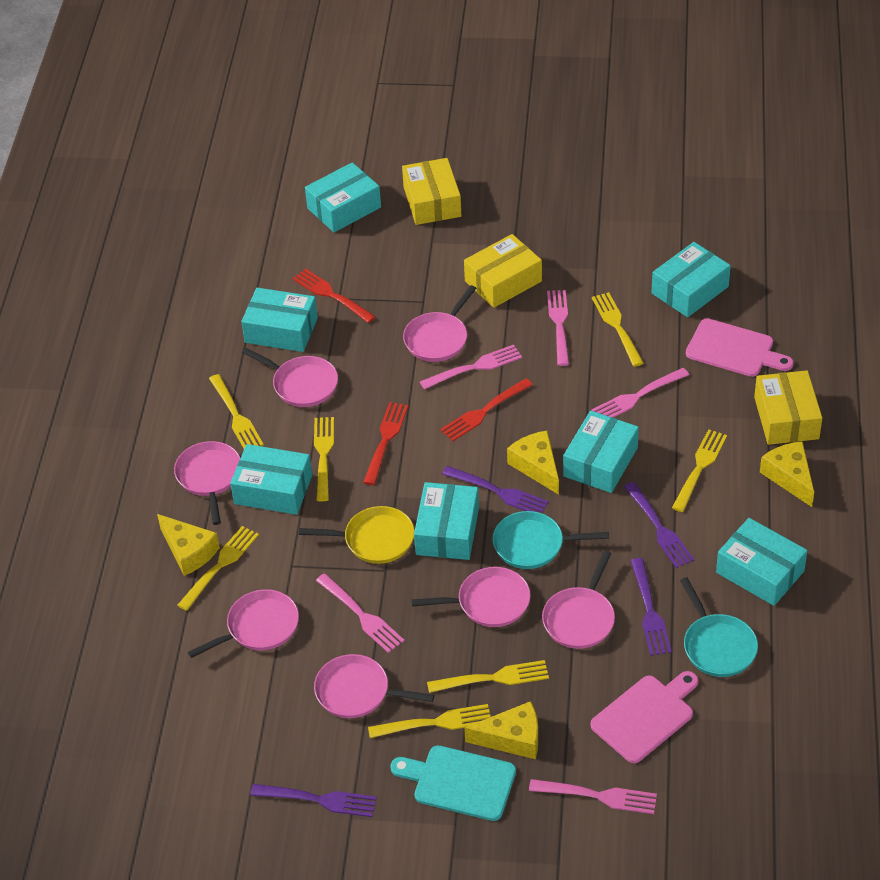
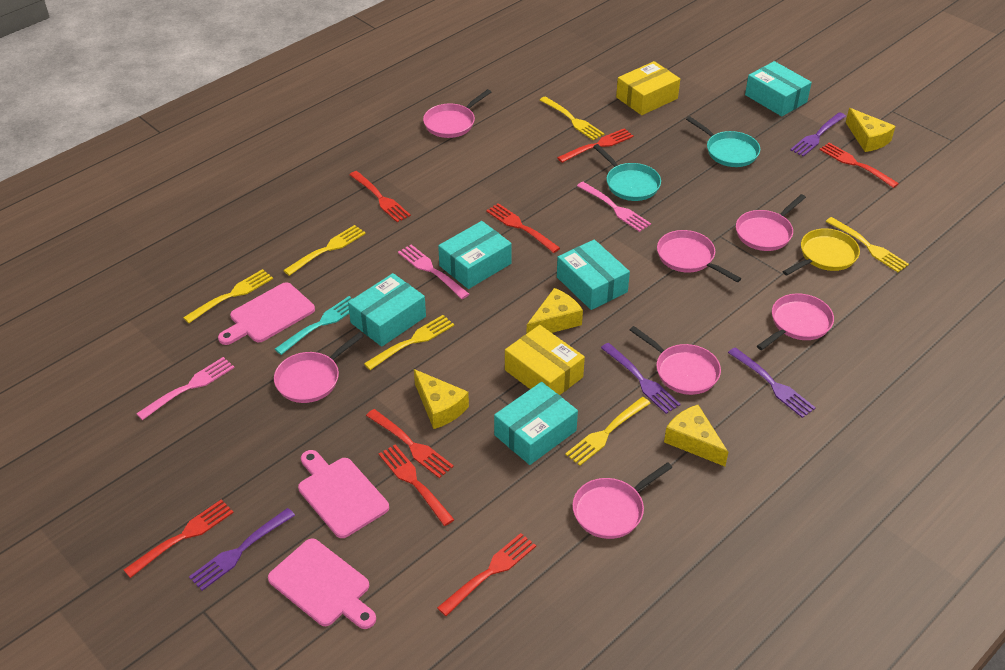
pink cutting board: [590,671,698,763] [686,318,794,377] = 2 -> [218,282,315,345] [268,538,376,629] [298,450,389,538] = 3
pink fork: [316,573,404,653] [420,345,522,389] [529,779,657,814] [547,290,569,366] [592,368,689,417] = 5 -> [136,357,234,420] [398,245,469,299] [577,182,651,232] = 3
red fork: [293,269,376,323] [363,402,408,485] [440,378,533,441] = 3 -> [124,499,234,578] [350,171,411,222] [366,409,454,478] [379,444,455,526] [437,533,536,616] [486,203,560,253] [557,128,634,163] [819,143,899,188] = 8
turquoise box: [230,444,312,515] [241,288,318,352] [305,162,381,232] [414,482,479,560] [563,411,639,493] [651,242,731,317] [716,518,807,606] = 7 -> [348,273,426,347] [438,221,512,289] [494,382,578,465] [557,239,630,310] [745,61,812,116] = 5
turquoise cutting board: [391,745,516,821] = 1 -> none = 0
turquoise fork: none = 0 -> [275,296,353,355] = 1
yellow box: [402,158,461,225] [464,234,542,308] [754,370,822,445] = 3 -> [505,325,585,395] [616,61,680,115] = 2
yellow fork: [177,526,259,611] [209,374,264,449] [314,417,334,501] [368,704,491,738] [427,660,549,693] [592,292,644,367] [672,429,727,512] = 7 -> [183,269,273,323] [283,225,366,276] [364,315,454,370] [540,96,604,140] [565,397,650,466] [826,217,909,272] = 6

